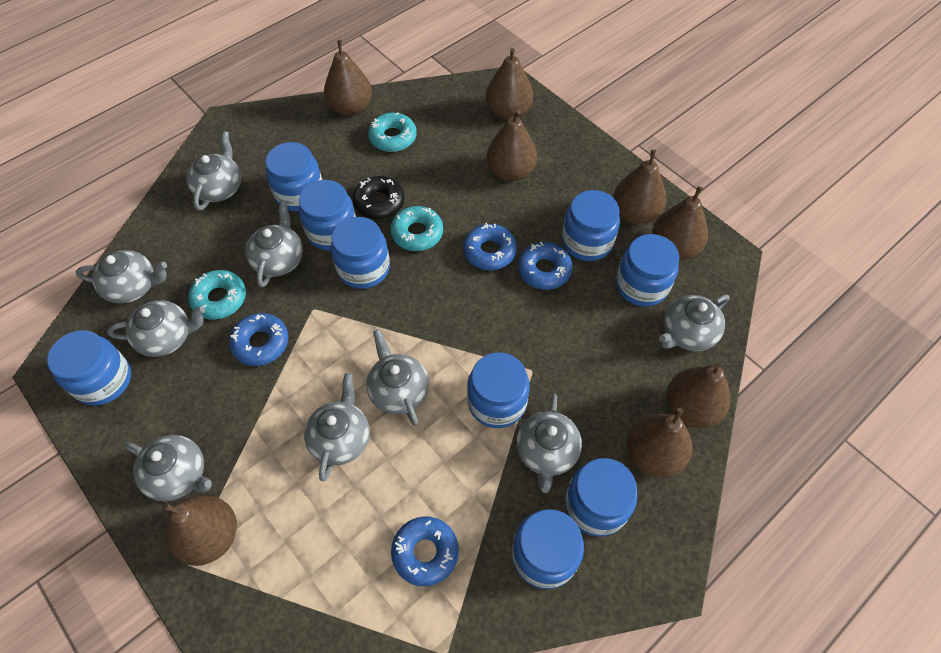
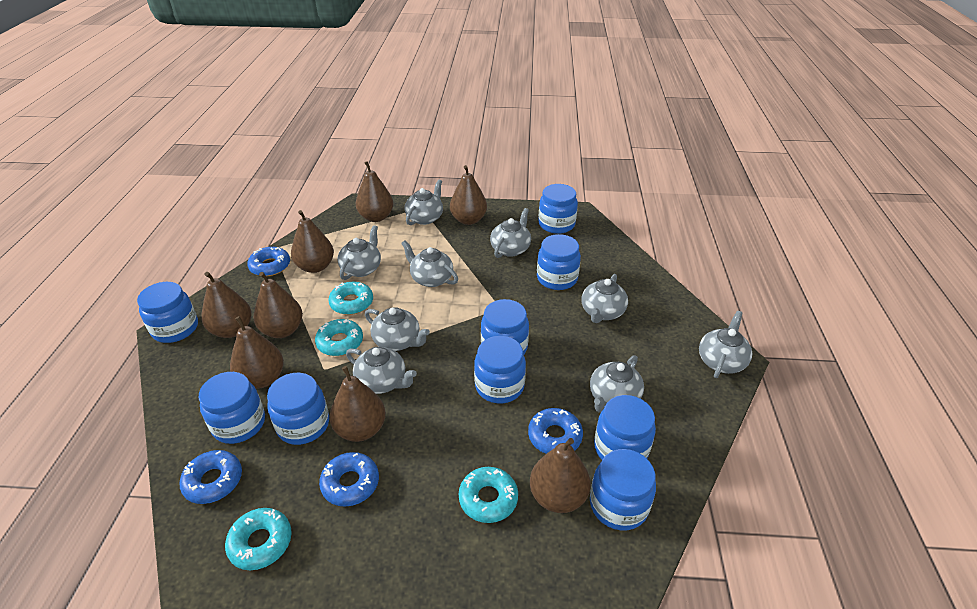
black donut: [353,176,404,219] = 1 -> none = 0
turquoise donut: [188,270,246,320] [368,112,417,152] [390,206,443,251] = 3 -> [225,508,292,570] [315,319,363,356] [329,282,373,315] [459,467,518,523] = 4

